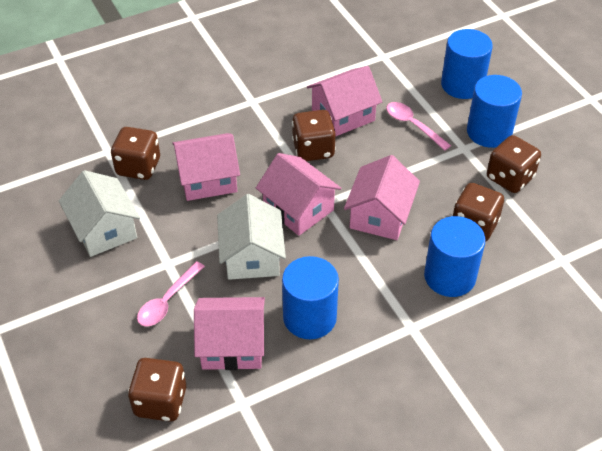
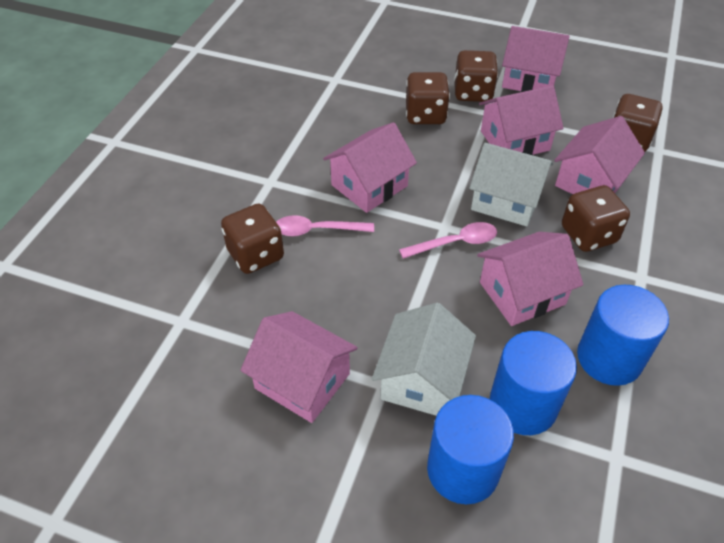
blue cylinder: [282,256,339,339] [424,216,485,297] [441,29,493,99] [467,75,522,148] = 4 -> [427,395,514,504] [490,331,577,435] [577,285,669,386] = 3
pink house: [172,133,240,201] [194,297,265,370] [256,153,342,236] [307,66,382,137] [344,155,420,240] = 5 -> [240,311,358,423] [323,122,417,213] [477,232,583,326] [479,85,564,155] [502,26,570,92] [554,116,645,194] = 6

